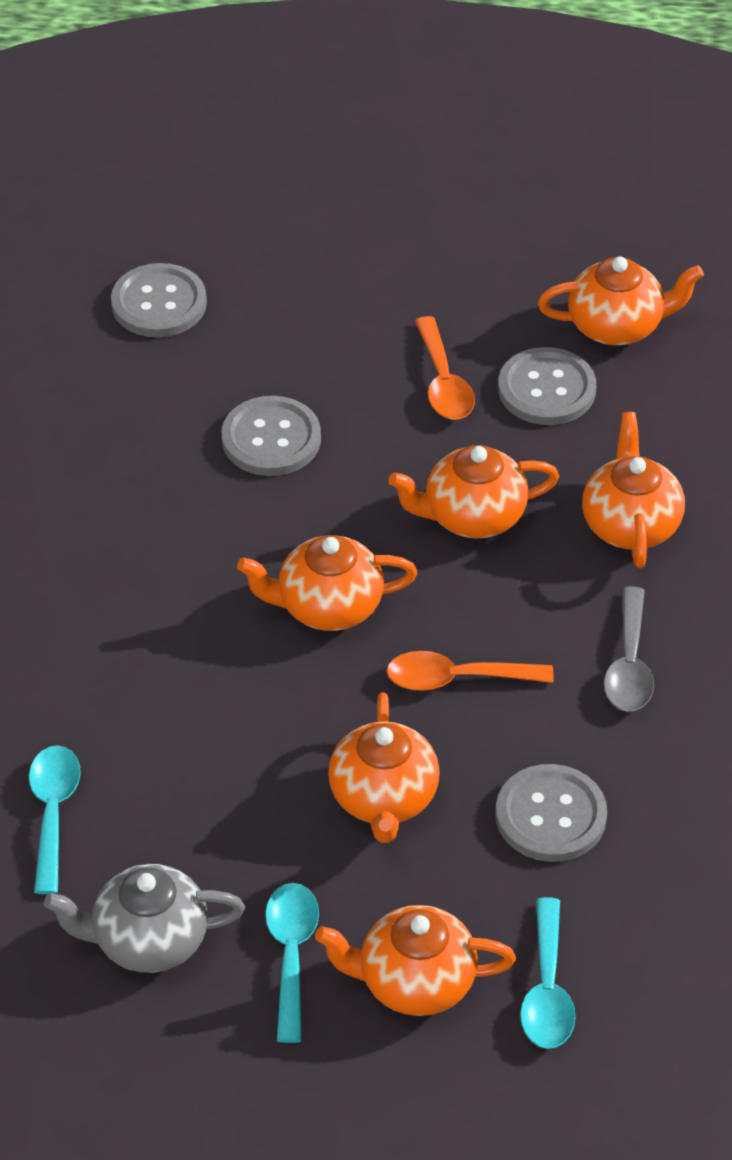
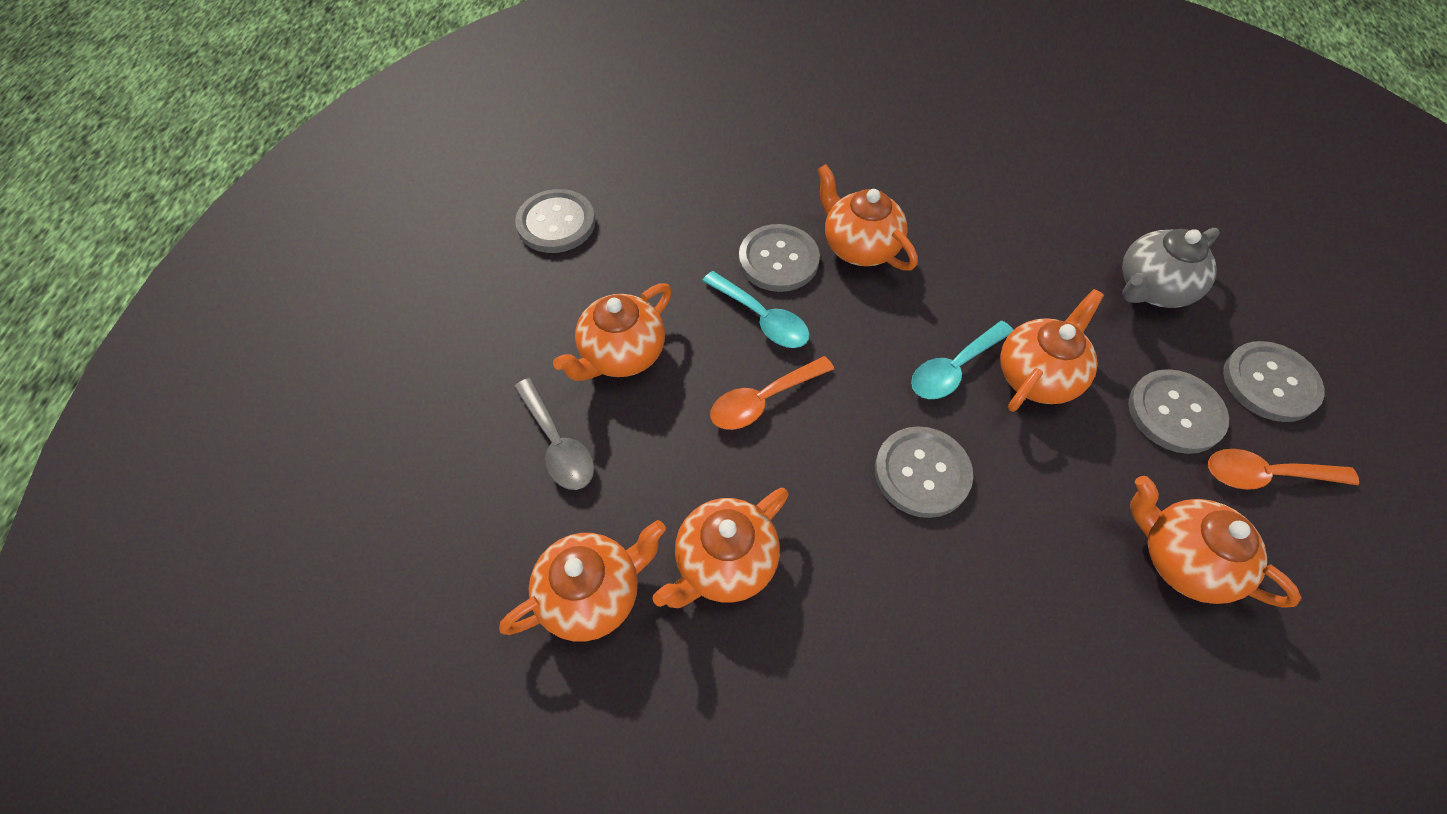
grey button: [111,263,207,337] [221,396,321,476] [495,764,607,862] [498,347,596,425] = 4 -> [515,189,595,253] [739,224,820,292] [875,426,973,518] [1128,369,1229,454] [1223,341,1325,422] = 5
turquoise spoon: [29,745,81,894] [265,883,319,1043] [520,897,576,1049] = 3 -> [702,271,810,348] [911,321,1013,399] = 2

